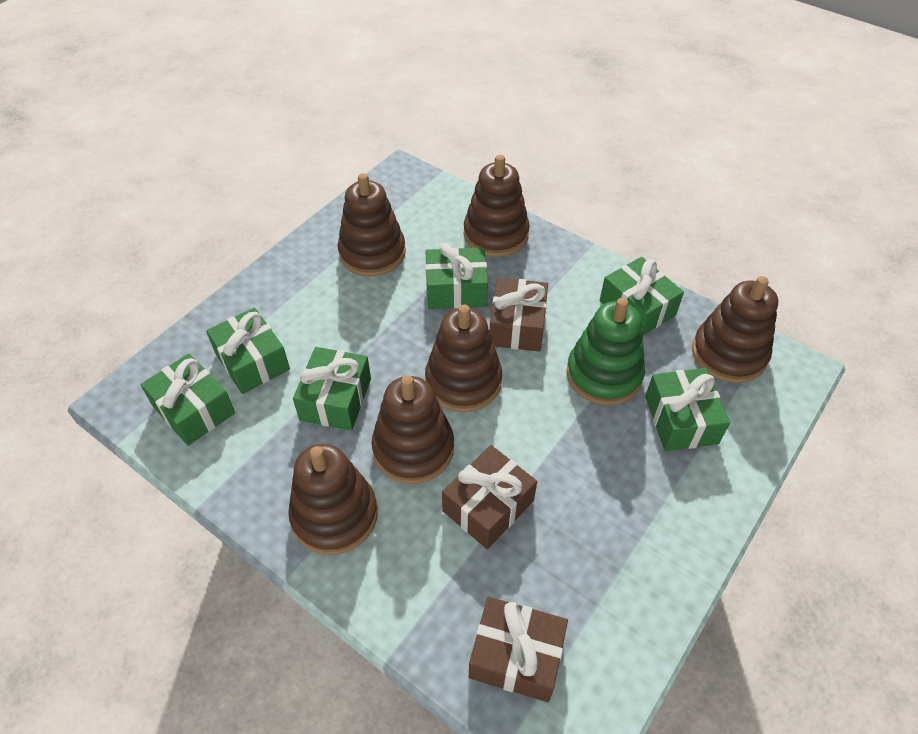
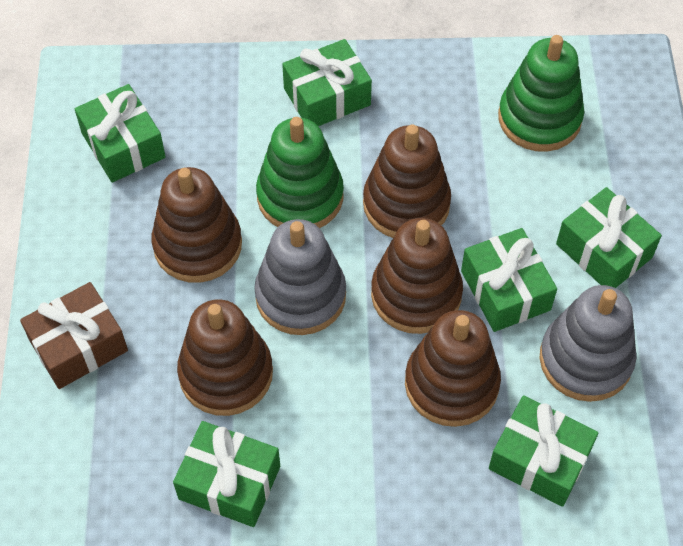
brown gift: [442,445,537,549] [469,597,568,702] [490,277,548,352] = 3 -> [20,282,128,389] = 1
brown stacking toy: [288,444,378,555] [338,173,406,277] [371,375,454,484] [425,305,502,412] [464,155,530,257] [692,276,778,383] = 6 -> [151,167,242,283] [177,299,273,416] [363,124,451,238] [371,218,463,334] [405,310,501,427] = 5
green stacking toy: [566,298,645,405] = 1 -> [256,117,344,228] [498,35,584,152] = 2
grey stacking toy: none = 0 -> [254,219,346,335] [539,285,637,402] = 2

